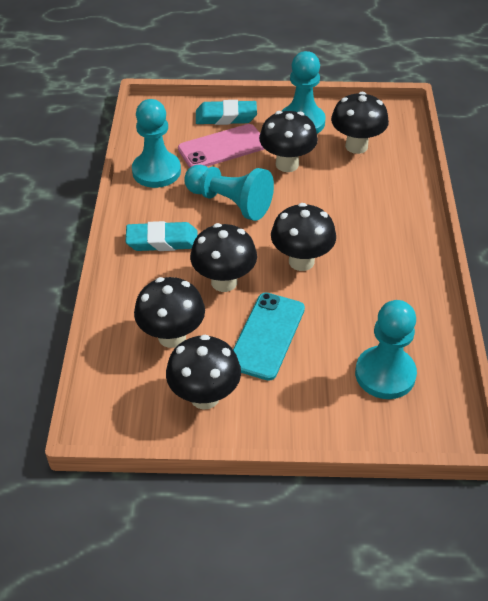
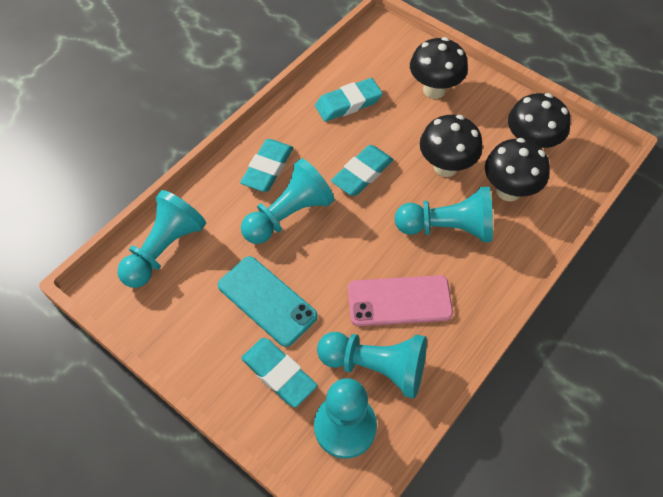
black mushroom: [134,277,205,348] [166,335,241,410] [190,223,257,292] [259,111,318,172] [271,203,336,271] [331,92,389,154] = 6 -> [410,37,468,99] [420,115,483,177] [485,138,550,201] [508,93,571,148] = 4
turquoise eraser: [126,221,198,251] [196,100,257,125] = 2 -> [240,139,293,192] [241,338,317,408] [315,78,383,122] [331,145,394,196] = 4
turquoise pawn: [132,99,181,188] [184,165,274,221] [282,51,326,134] [355,300,417,399] = 4 -> [118,190,206,288] [241,159,335,244] [314,378,377,459] [317,332,427,399] [394,187,493,242] = 5

